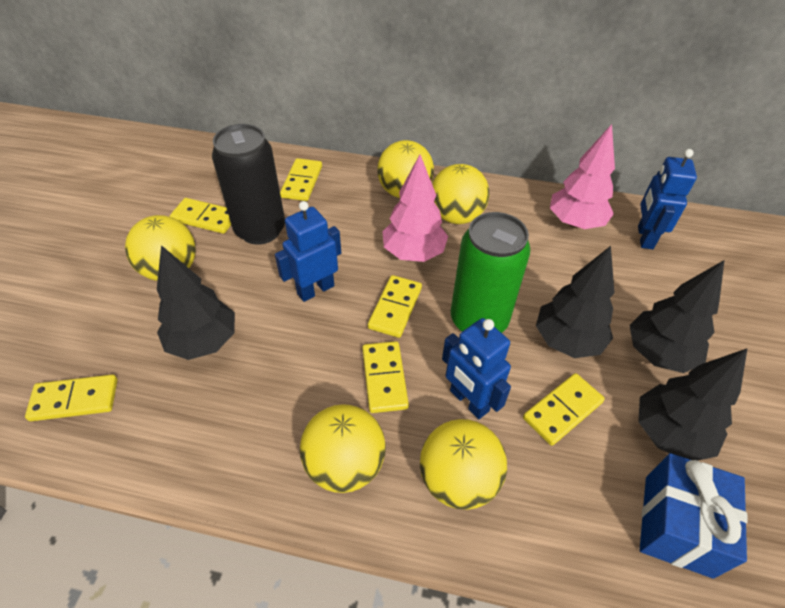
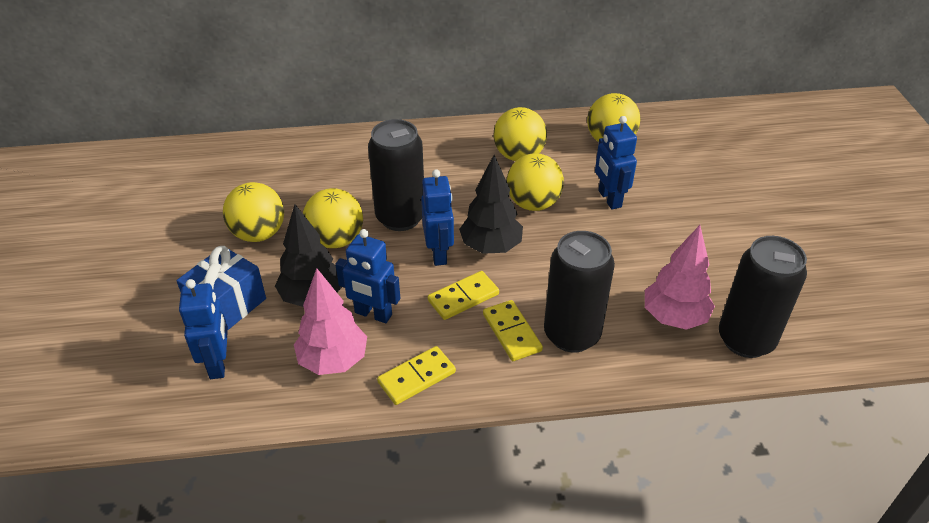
black can: [212,124,285,245] = 1 -> [368,119,424,231] [544,231,615,352] [719,236,807,358] = 3
black tree: [157,245,235,360] [536,246,615,358] [629,260,725,373] [638,348,748,461] = 4 -> [275,204,342,307] [459,155,523,254] = 2
blue robot: [275,201,341,302] [442,318,511,419] [638,149,697,249] = 3 -> [179,279,228,379] [335,229,400,323] [421,169,454,266] [595,116,637,209] = 4
green can: [451,212,530,333] = 1 -> none = 0
yellow domino: [25,375,118,421] [170,198,231,234] [280,158,322,201] [362,341,409,413] [368,275,422,338] [523,373,605,446] = 6 -> [377,346,456,405] [428,271,499,320] [483,300,543,361] = 3

